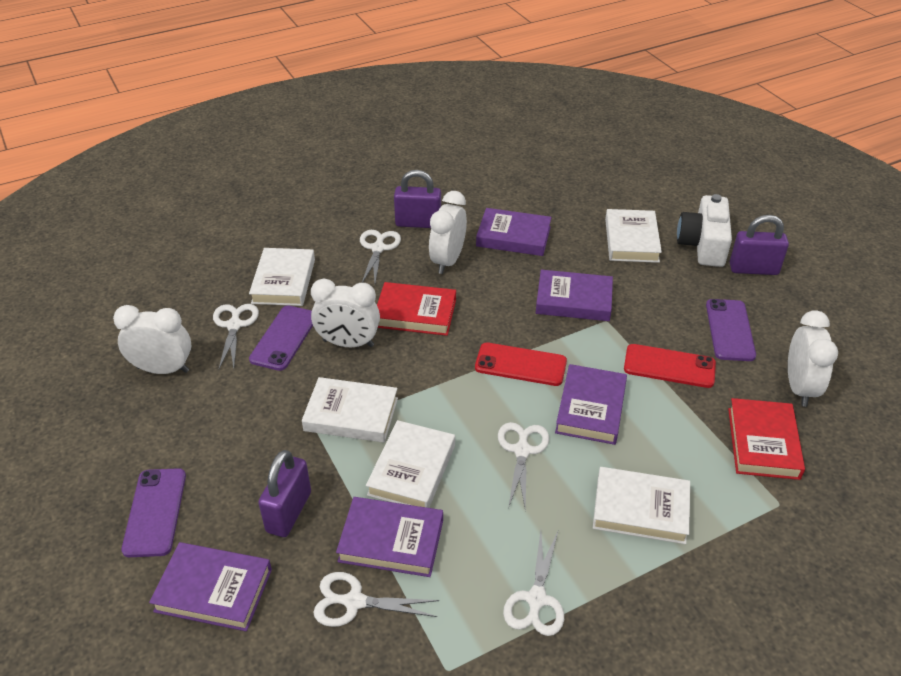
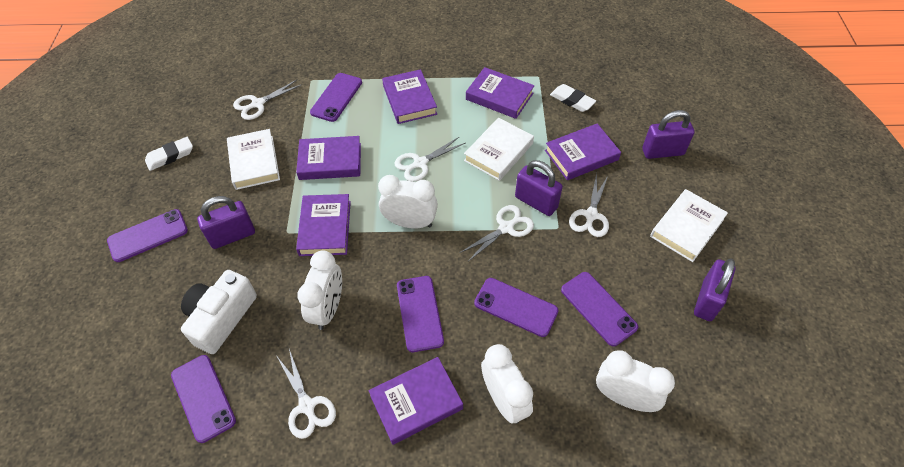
purple book: [149,542,272,631] [336,497,443,577] [476,208,552,256] [536,270,613,321] [555,364,627,445] = 5 -> [296,136,361,180] [296,194,351,256] [369,357,463,445] [382,69,437,124] [466,67,535,119] [545,124,621,180] = 6
purple padlock: [258,450,311,537] [394,170,441,228] [730,215,789,275] = 3 -> [197,196,255,249] [515,160,563,216] [642,110,695,159] [694,259,736,321] = 4
purple phone: [121,468,186,557] [249,305,313,371] [706,299,756,361] = 3 -> [107,209,188,262] [171,355,236,443] [310,73,362,122] [397,276,444,352] [474,278,559,337] [561,272,638,346] = 6
red book: [377,282,456,336] [728,398,805,480] = 2 -> none = 0
red phone: [475,342,567,386] [624,344,716,388] = 2 -> none = 0
white book: [249,248,315,306] [302,377,398,443] [366,420,455,508] [593,467,690,544] [605,209,662,263] = 5 -> [227,129,280,190] [464,118,534,181] [650,189,728,262] = 3
white eraser: none = 0 -> [145,137,193,171] [550,84,596,112] = 2

